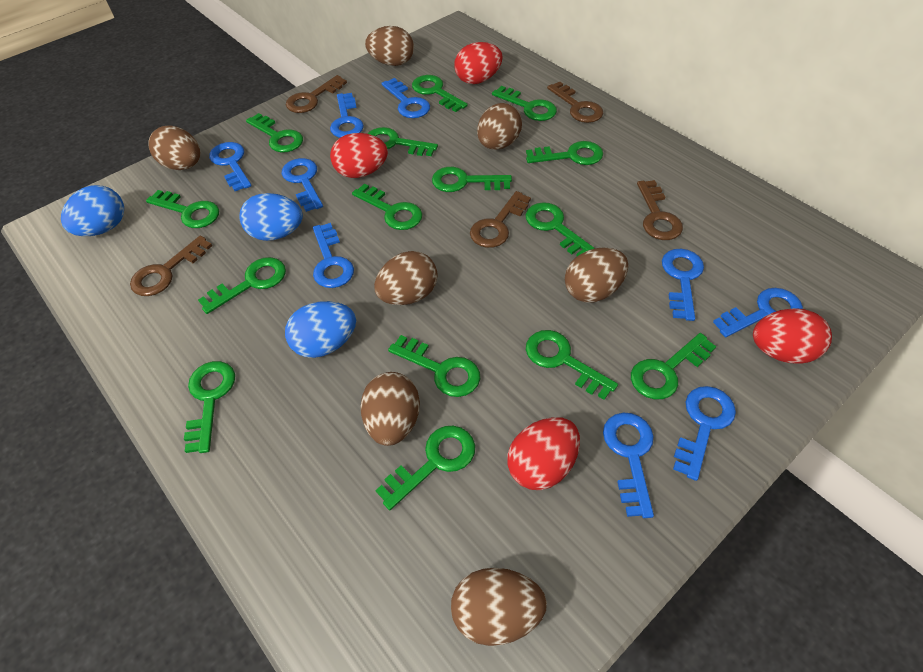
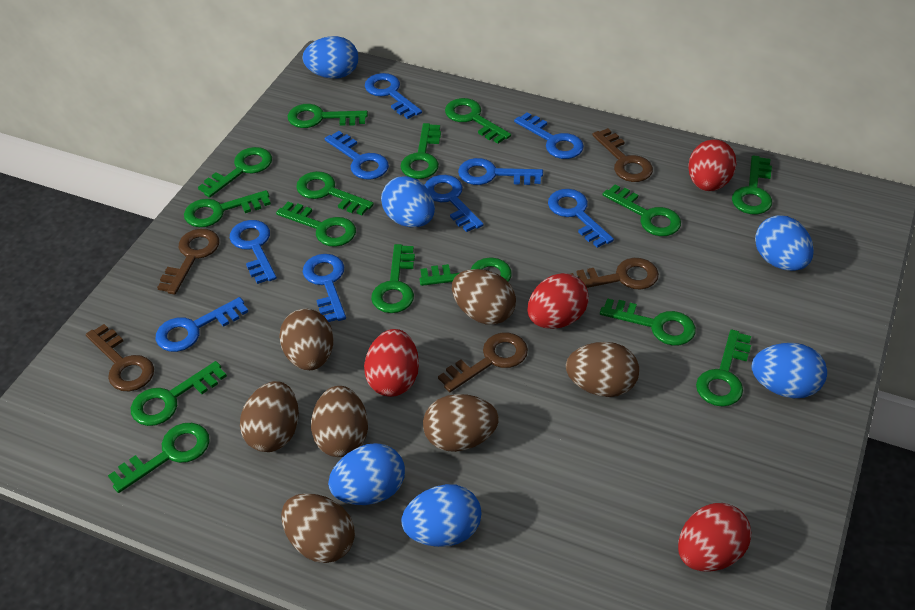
blue egg: [61,185,124,236] [240,193,303,241] [285,301,356,358] = 3 -> [302,36,358,79] [328,443,405,505] [381,176,435,228] [401,484,481,547] [752,343,827,398] [755,215,814,271] = 6

